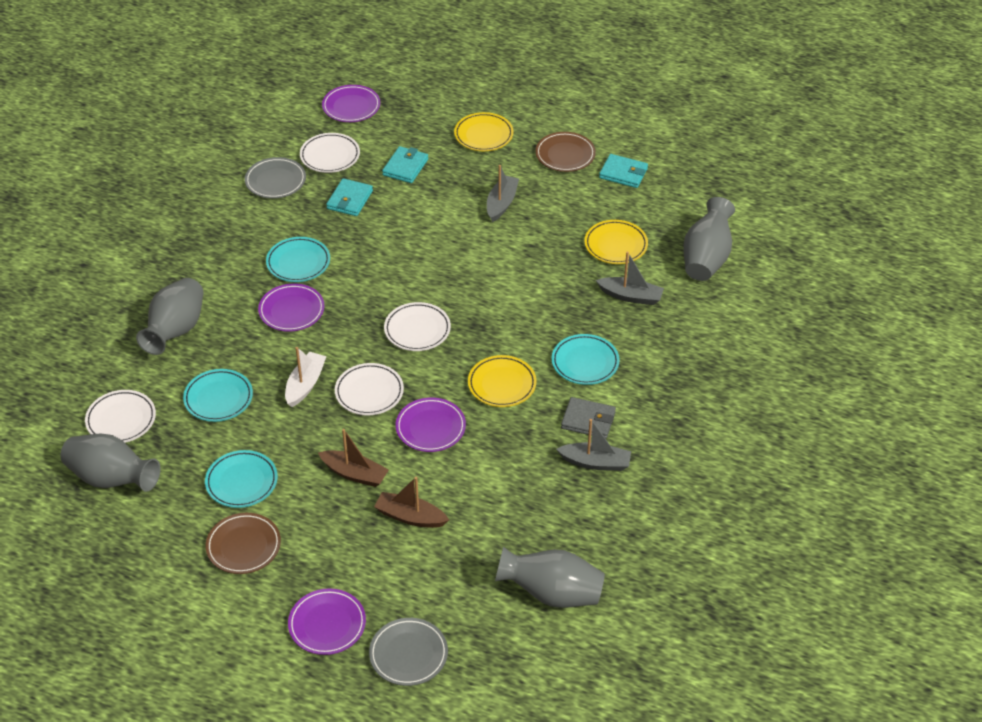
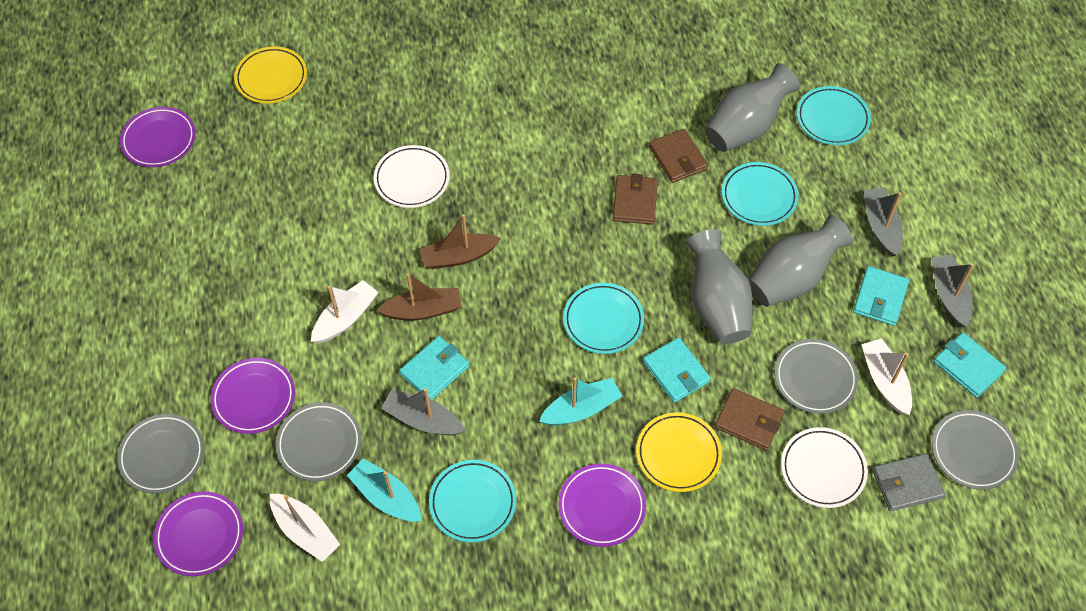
brown plate: [206,513,281,574] [535,132,596,172] = 2 -> none = 0
brown wallet: none = 0 -> [613,174,658,225] [649,129,708,183] [715,388,784,450] = 3
grey plate: [245,157,306,199] [369,618,448,686] = 2 -> [117,414,204,493] [276,402,361,481] [775,339,858,414] [932,410,1019,490] = 4
grey vase: [61,434,160,492] [136,278,204,355] [495,547,605,608] [683,197,735,281] = 4 -> [686,229,753,344] [705,63,800,152] [748,215,853,307] = 3
turquoise boat: none = 0 -> [347,458,422,522] [539,378,622,425] = 2
turquoise wallet: [326,178,373,216] [382,146,428,183] [599,154,648,188] = 3 -> [399,336,469,400] [643,337,711,403] [853,266,909,326] [934,332,1006,398] = 4
white boat: [285,347,327,407] = 1 -> [270,494,340,562] [311,280,379,343] [861,338,912,415] = 3
white plate: [85,390,156,443] [300,133,360,173] [335,363,404,415] [384,302,451,351] = 4 -> [374,145,450,208] [781,427,868,508] = 2
yellow plate: [454,112,514,151] [468,355,536,407] [584,220,648,264] = 3 -> [234,46,307,104] [636,412,722,492] = 2

